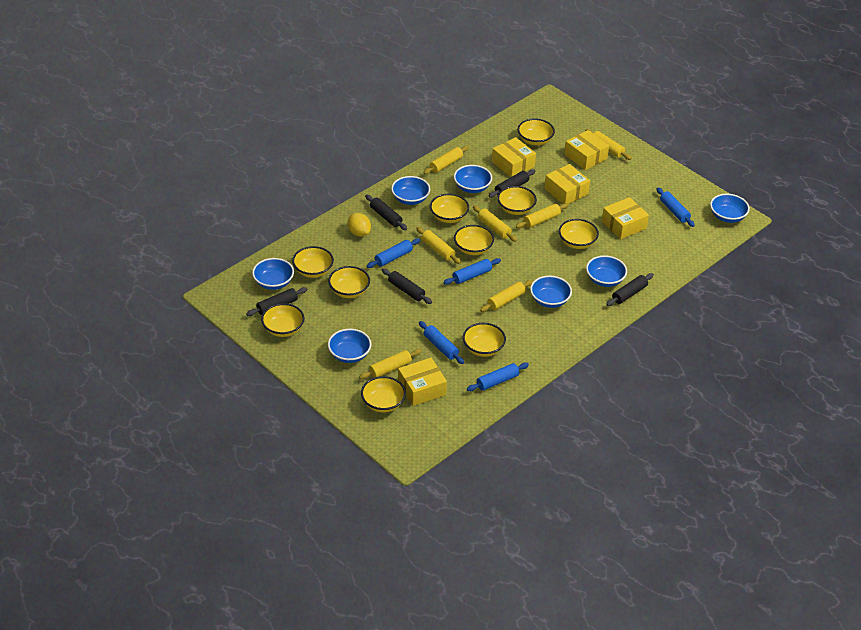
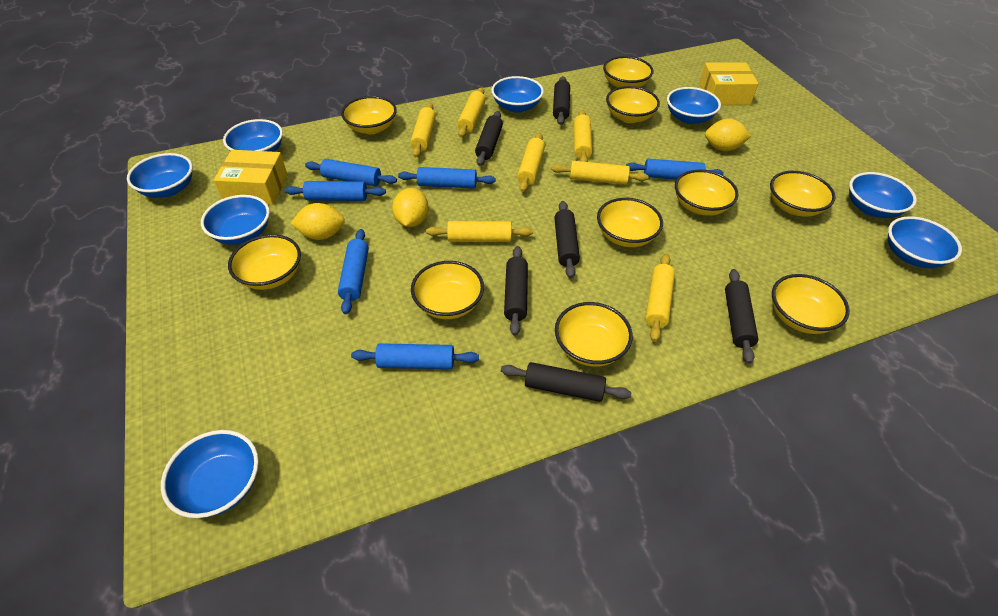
black rolling pin: [246,287,307,316] [365,195,407,230] [382,268,432,304] [488,170,535,198] [606,273,654,306] = 5 -> [475,111,503,166] [501,362,631,402] [504,246,528,336] [553,76,570,125] [554,201,580,278] [725,269,759,364] = 6
blue bowl: [252,258,294,290] [328,329,371,363] [391,176,430,205] [454,165,492,193] [530,276,572,308] [586,255,627,287] [710,194,750,223] = 7 -> [127,153,193,198] [161,430,259,518] [201,195,270,245] [223,119,283,152] [491,76,544,113] [667,87,721,124] [849,172,917,218] [888,216,962,268] = 8
blue rolling pin: [367,238,420,268] [419,321,464,364] [443,258,501,285] [467,363,529,391] [657,188,695,227] = 5 -> [285,181,386,201] [305,159,397,186] [338,229,369,314] [351,343,479,369] [398,167,496,189] [626,159,723,180] = 6
yellow box: [398,358,447,406] [492,137,536,177] [544,164,590,204] [564,130,609,170] [602,197,649,239] = 5 -> [214,150,288,205] [699,62,758,105] = 2
yellow lemon: [347,213,371,236] = 1 -> [290,203,345,240] [392,188,429,227] [705,119,751,151] = 3

